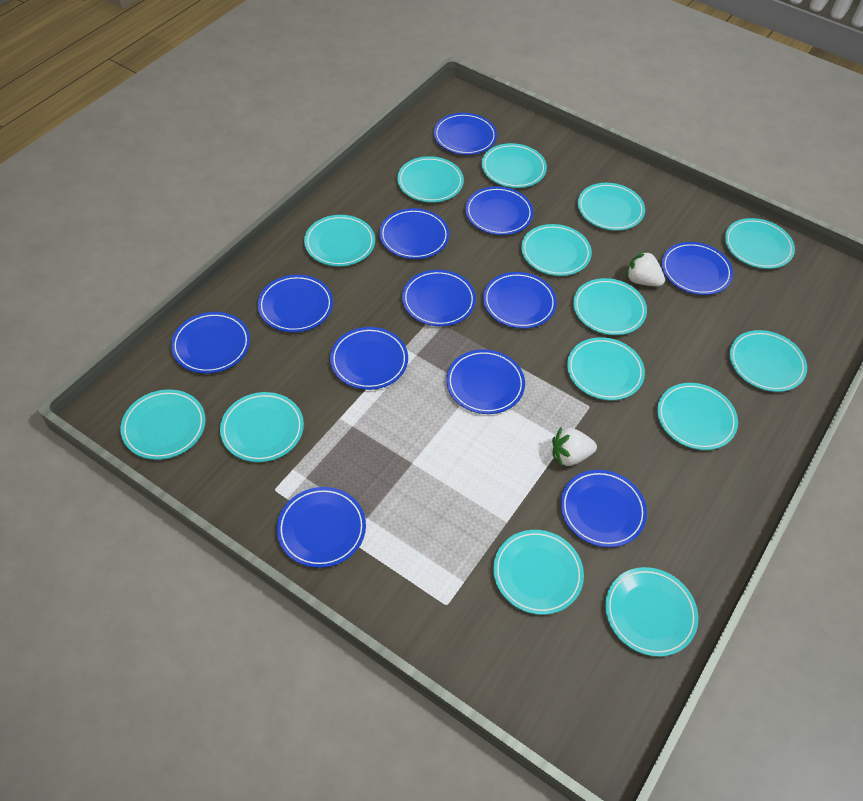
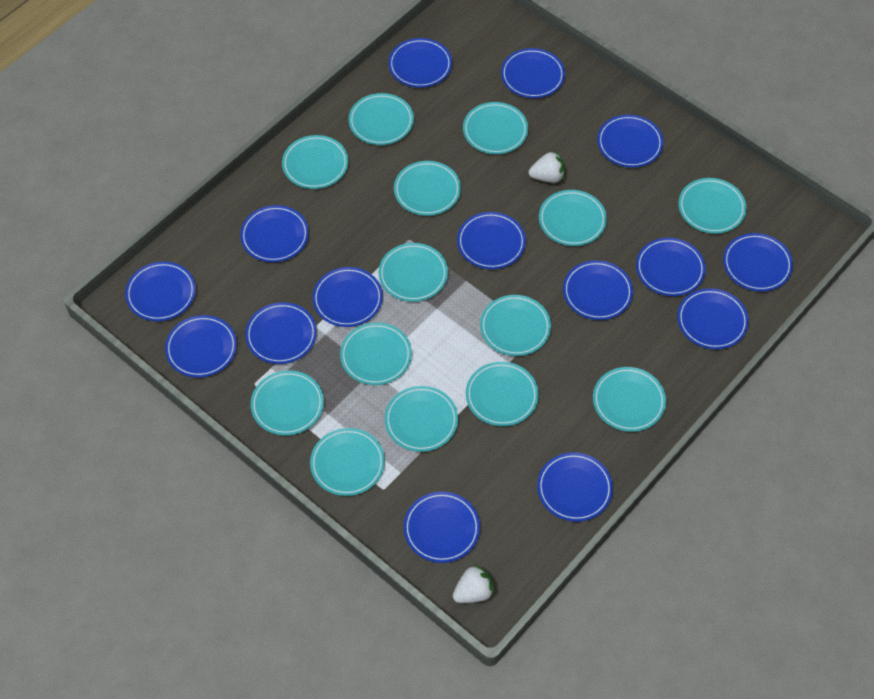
blue plate: [171,312,250,374] [258,275,333,332] [277,487,366,568] [330,327,408,390] [379,208,449,259] [402,270,476,326] [434,113,497,155] [446,349,525,414] [465,186,533,235] [483,272,557,329] [560,470,647,547] [662,242,733,295] = 12 -> [125,262,196,321] [165,315,237,378] [240,205,309,262] [245,302,317,364] [313,267,383,327] [388,38,452,88] [404,492,480,563] [457,212,526,269] [501,48,565,98] [537,452,613,522] [563,260,633,320] [597,115,663,168] [636,238,706,296] [677,288,749,349] [723,233,793,292] = 15

